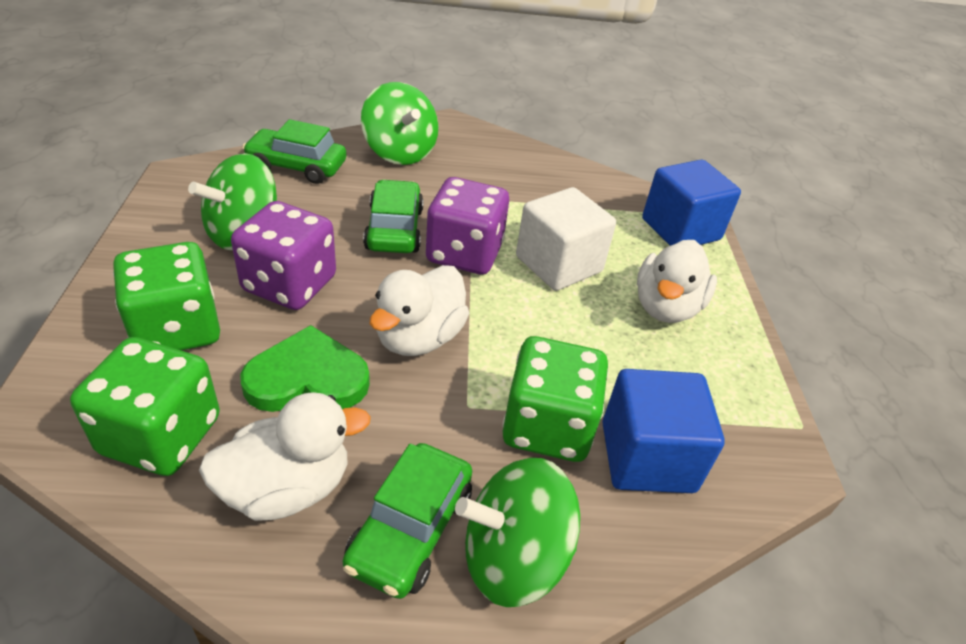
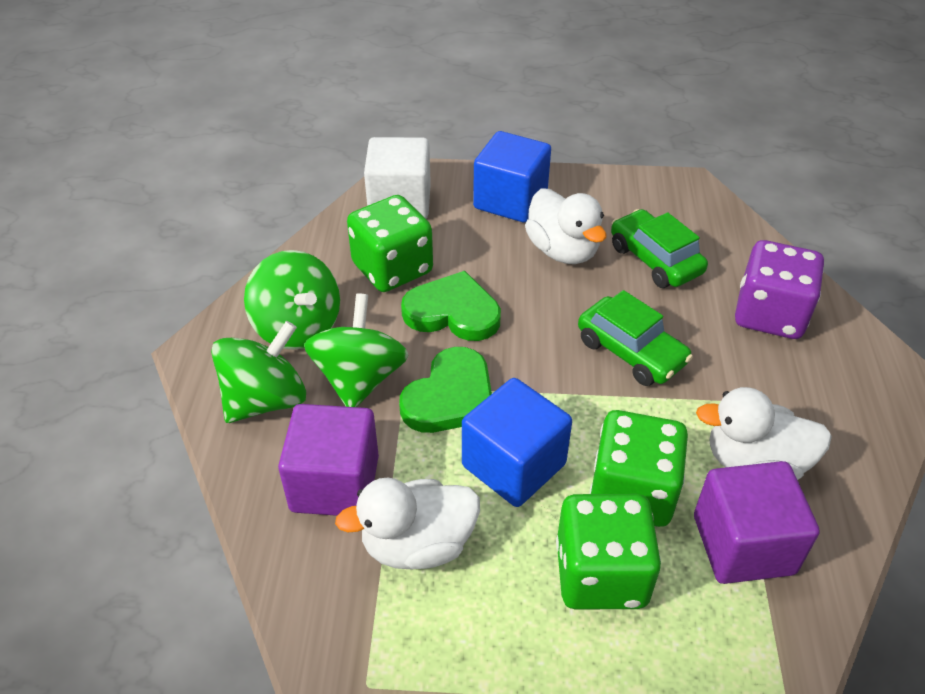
green car: [242,119,346,184] [343,443,472,599] [363,179,424,253] = 3 -> [578,290,693,386] [611,209,708,288] = 2
green heart: [240,325,370,412] = 1 -> [399,347,492,433] [401,271,501,341] = 2
purple cube: none = 0 -> [278,404,379,516] [694,461,820,584] = 2
purple dice: [231,201,336,310] [426,177,509,275] = 2 -> [735,240,824,339] = 1

